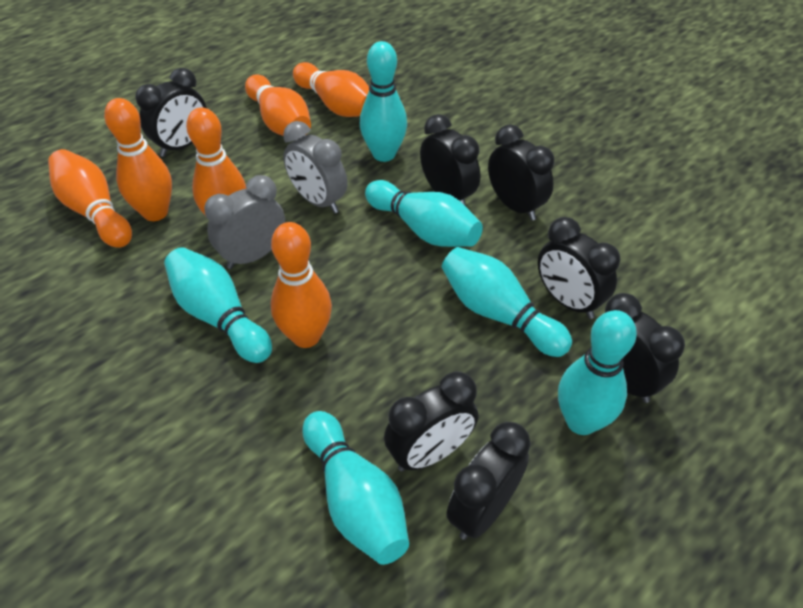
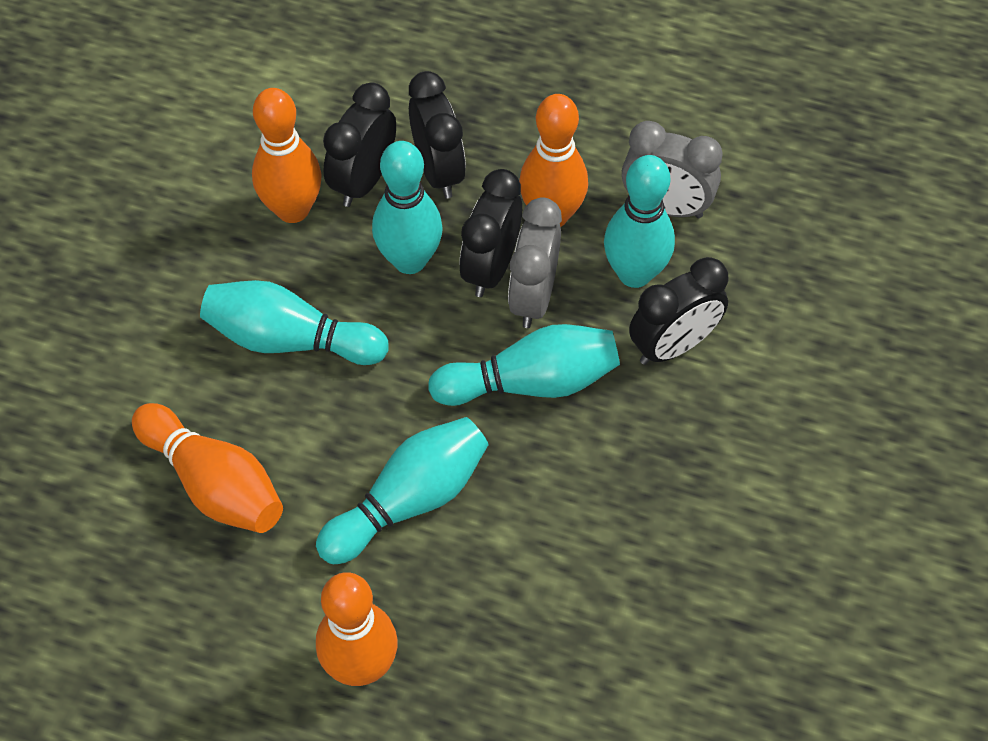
black clock: [135,68,206,157] [384,371,478,472] [420,114,480,206] [446,422,531,540] [488,124,554,221] [538,217,620,319] [605,293,685,403] = 7 -> [323,82,396,207] [409,71,466,199] [460,169,522,297] [629,257,729,365] = 4
orange bowling pin: [48,149,132,248] [104,98,172,221] [186,107,247,216] [245,74,311,136] [271,222,332,348] [293,62,369,117] = 6 -> [132,403,283,533] [252,88,322,223] [316,572,398,686] [519,94,588,227] = 4
turquoise bowling pin: [164,247,272,363] [302,411,409,565] [360,41,407,162] [365,180,483,247] [442,247,572,357] [558,310,637,435] = 6 -> [200,280,389,365] [316,417,489,564] [372,141,443,274] [428,324,620,406] [604,155,675,288] = 5

